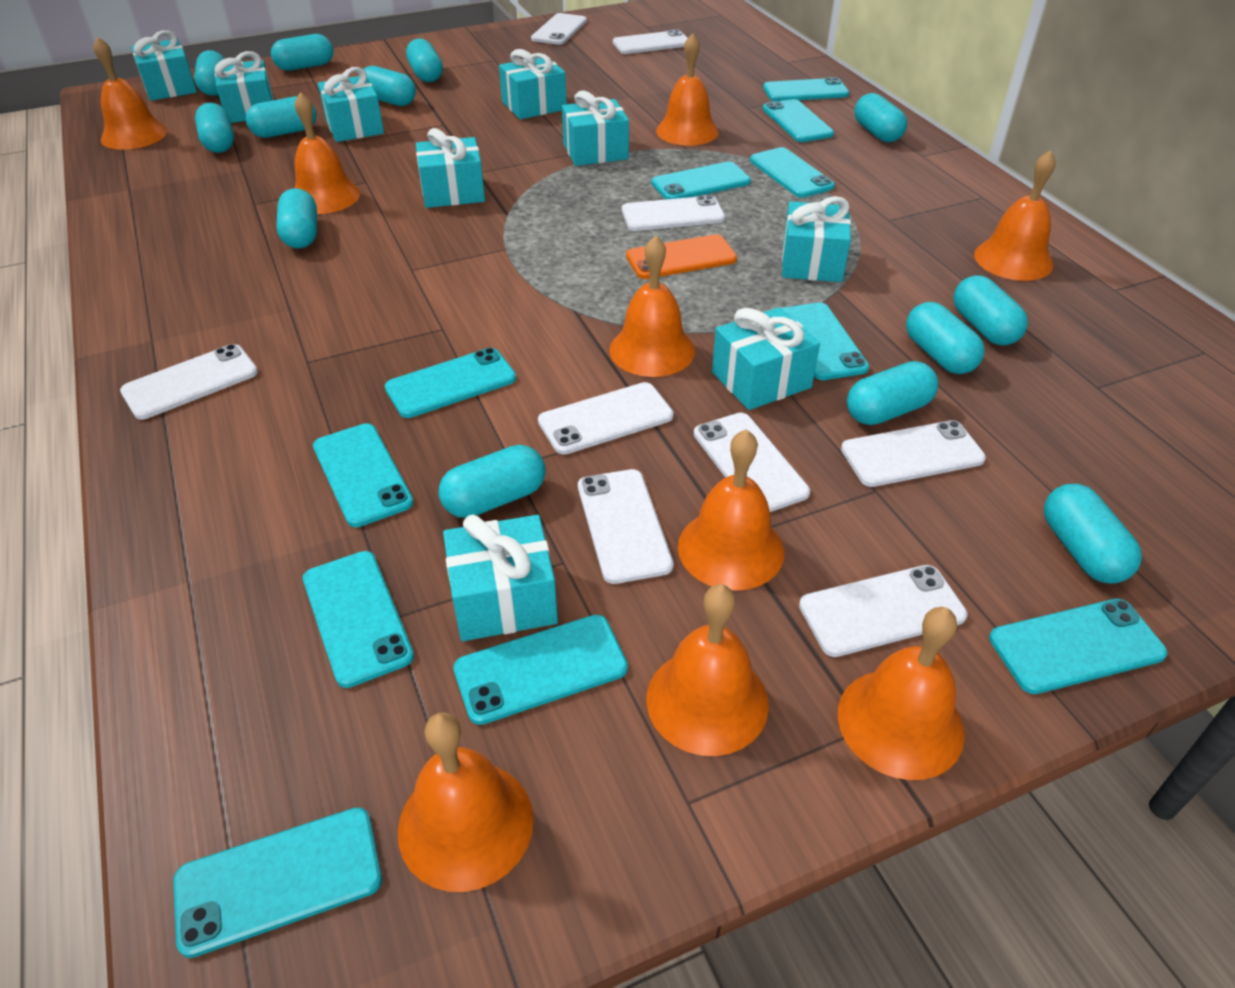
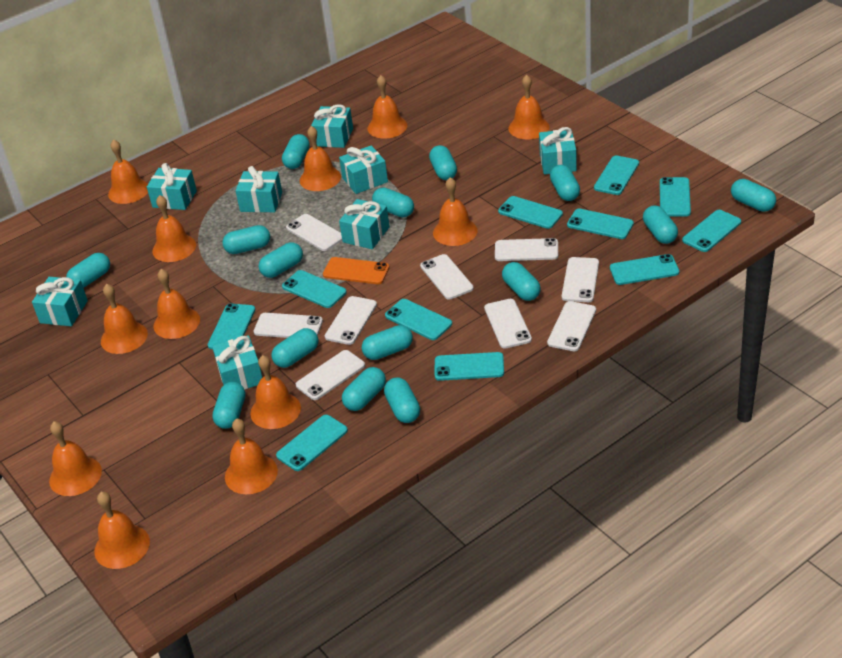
orange bell: [93,37,167,150] [295,92,360,214] [398,712,534,892] [609,236,695,377] [646,584,769,756] [656,33,719,146] [678,429,784,591] [838,607,965,780] [974,150,1056,281] = 9 -> [49,421,102,496] [94,492,150,569] [101,284,148,354] [108,139,148,204] [153,195,196,262] [154,269,200,339] [225,418,278,494] [250,355,301,429] [300,126,341,191] [368,75,407,139] [433,177,478,246] [509,75,549,139] = 12
turquoise capsule: [194,50,225,96] [195,103,234,153] [246,96,317,138] [271,34,333,71] [276,188,317,248] [364,66,416,106] [406,38,443,82] [439,445,545,518] [847,361,938,425] [855,93,907,142] [906,302,985,374] [953,275,1028,345] [1044,484,1142,584] = 13 -> [66,253,110,288] [212,382,245,429] [222,225,270,254] [259,243,303,278] [271,328,318,368] [282,134,310,169] [342,367,386,411] [362,325,413,360] [372,187,414,218] [384,377,420,423] [429,145,457,180] [502,262,541,301] [550,165,580,201] [643,205,678,244] [731,179,776,212] = 15
turquoise gift: [131,30,197,101] [215,51,274,123] [318,67,384,142] [416,128,485,208] [443,514,558,641] [499,49,567,119] [562,91,629,166] [712,307,820,410] [782,196,851,282] = 9 -> [32,277,88,326] [147,163,197,210] [212,335,263,390] [235,166,282,212] [311,104,353,148] [339,146,388,194] [339,199,390,249] [539,127,577,174] = 8

